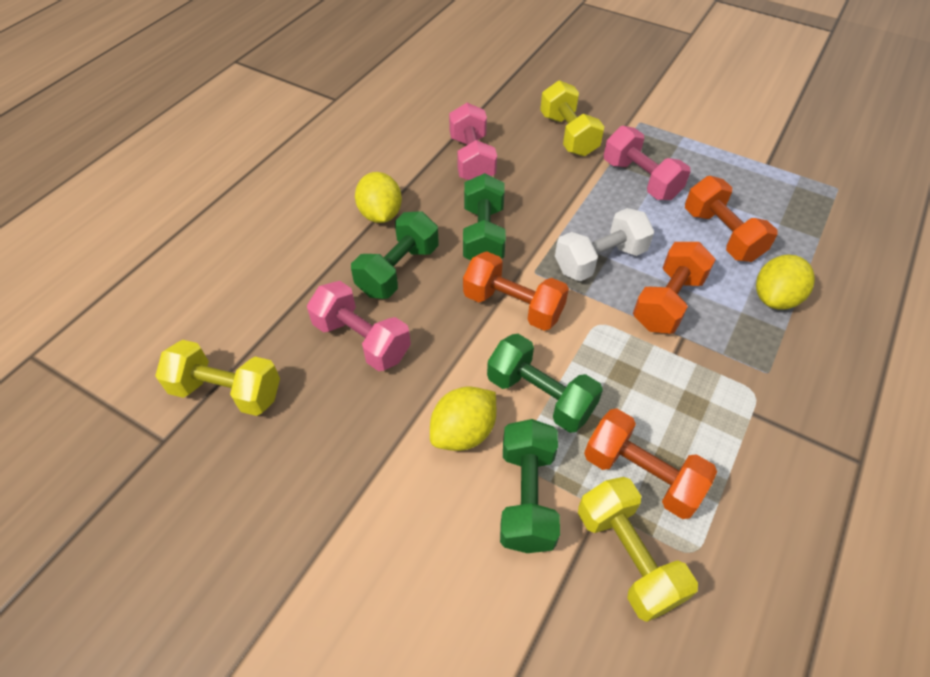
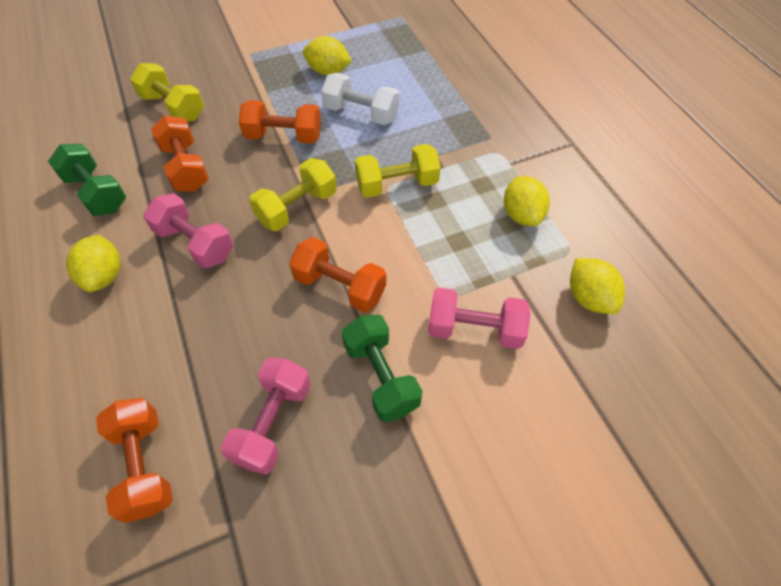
green dumbbell: [351,211,439,299] [463,173,506,260] [487,334,603,433] [500,419,560,553] = 4 -> [48,144,127,216] [342,315,422,422] = 2
yellow lemon: [355,172,402,223] [430,387,496,451] [756,255,815,310] = 3 -> [66,235,121,292] [303,36,352,75] [504,176,550,226] [570,258,625,314] = 4

